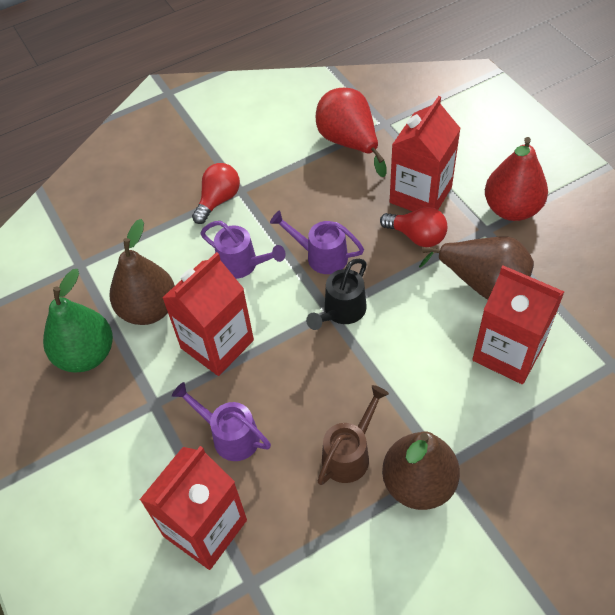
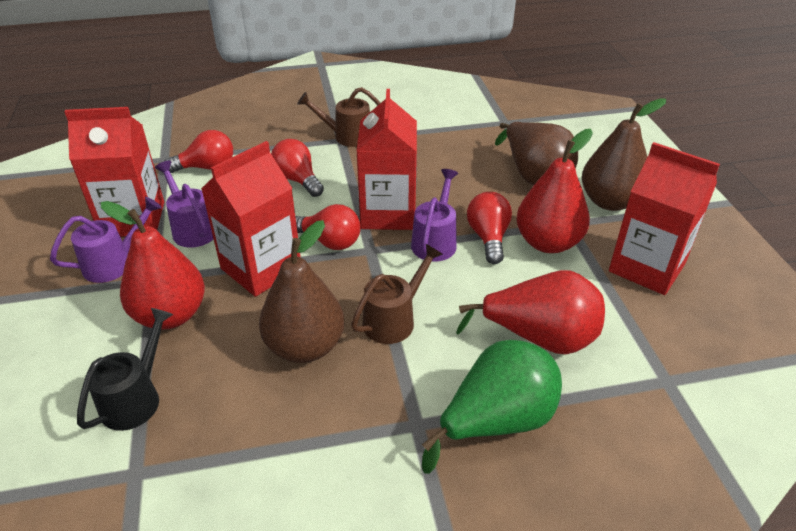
brown watering can: [318,385,389,485] = 1 -> [297,87,380,147] [351,244,443,344] = 2
red light bulb: [192,163,240,224] [380,207,447,247] = 2 -> [165,130,233,173] [271,139,324,197] [295,204,361,250] [467,192,512,264] = 4
red pear: [316,88,386,177] [485,137,548,221] = 2 -> [101,201,205,330] [456,270,605,355] [516,129,593,253] = 3

